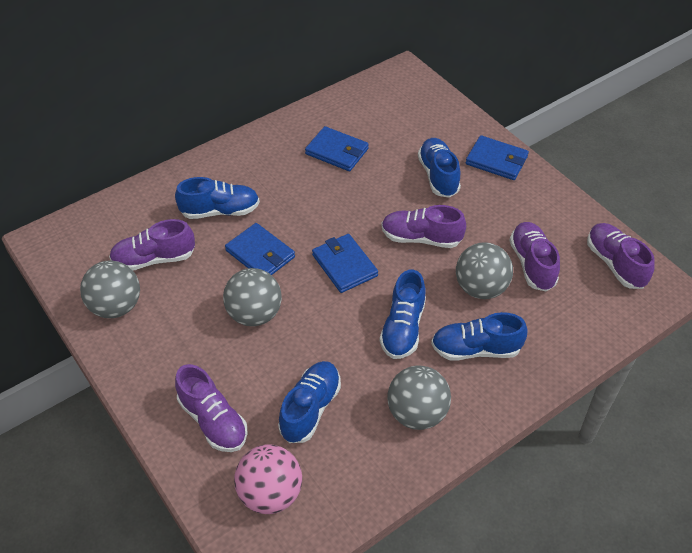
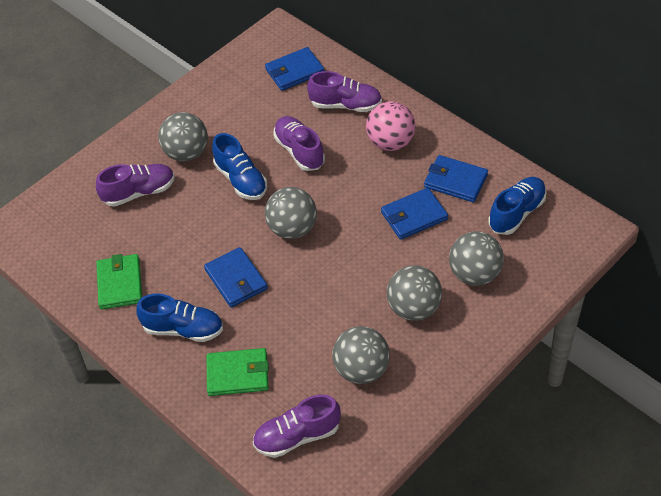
blue shoe: [175,177,260,219] [278,361,341,443] [380,270,426,359] [418,138,461,198] [431,312,527,361] = 5 -> [136,294,223,342] [212,133,267,200] [488,177,547,235] = 3
green wallet: none = 0 -> [96,254,142,309] [207,348,269,396] = 2
grey ball: [80,260,140,318] [223,268,282,326] [387,365,451,430] [456,242,513,299] = 4 -> [158,112,208,161] [265,187,317,239] [332,326,390,384] [387,265,442,321] [449,231,504,286] = 5
purple shoe: [109,219,195,270] [175,364,248,452] [381,205,466,248] [509,222,560,292] [587,223,655,289] = 5 -> [96,164,175,207] [253,394,341,458] [273,116,325,171] [307,71,382,112] = 4

